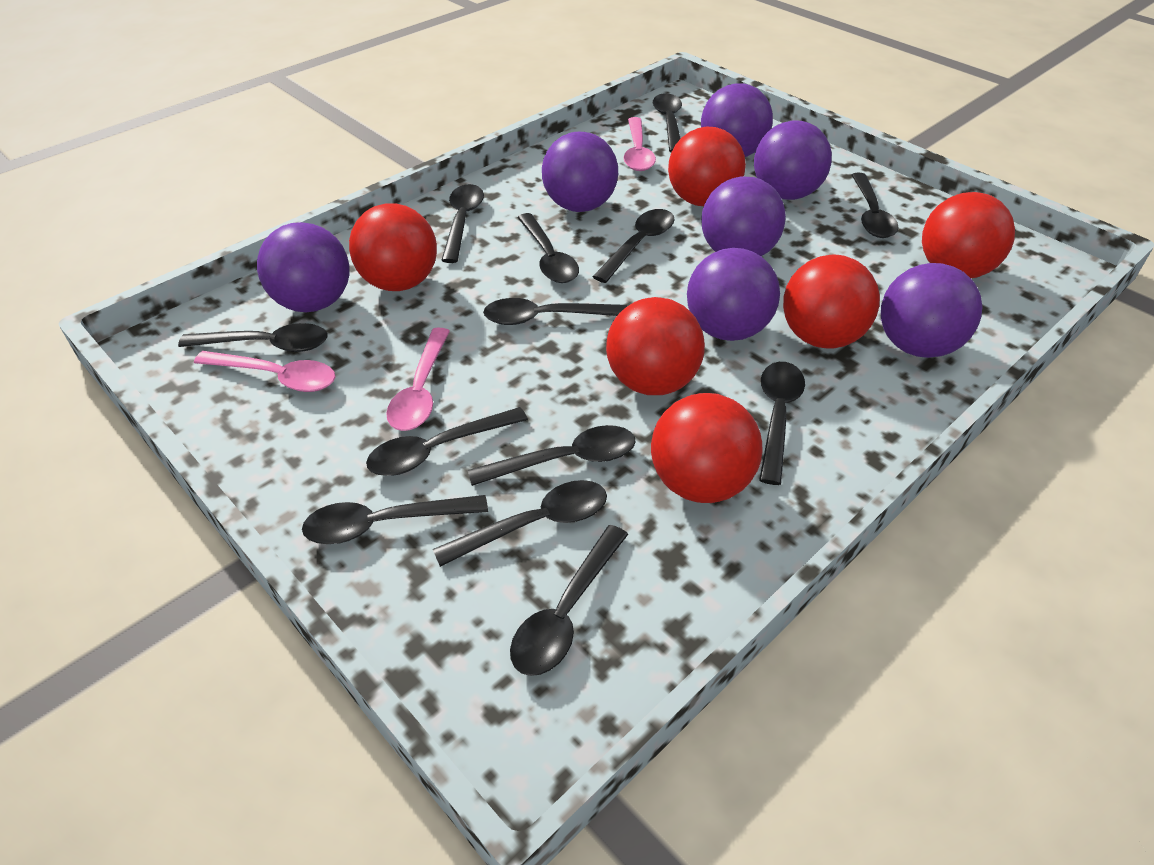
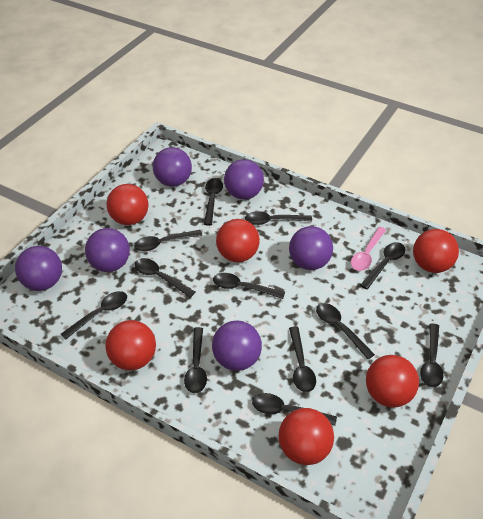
black spoon: [178,323,327,352] [302,495,488,544] [366,407,528,476] [433,480,607,567] [441,184,484,263] [468,425,636,486] [483,298,627,325] [510,525,628,676] [517,213,579,283] [593,209,675,283] [653,93,682,152] [759,362,805,485] [852,173,899,238] = 13 -> [61,291,127,340] [134,230,202,251] [134,258,195,298] [184,327,207,393] [204,178,223,226] [213,273,285,299] [245,211,312,225] [252,393,337,426] [289,327,316,392] [316,303,375,359] [360,242,405,290] [420,323,444,387] = 12
pink spoon: [194,351,335,392] [386,328,450,431] [624,117,656,171] = 3 -> [351,227,386,271] = 1
purple ball: [257,222,349,312] [542,132,618,212] [687,248,780,341] [701,83,773,157] [701,176,786,256] [754,120,832,200] [881,263,982,358] = 7 -> [15,246,62,291] [85,228,130,272] [153,147,192,186] [212,320,262,371] [224,159,264,199] [289,226,333,270] = 6

